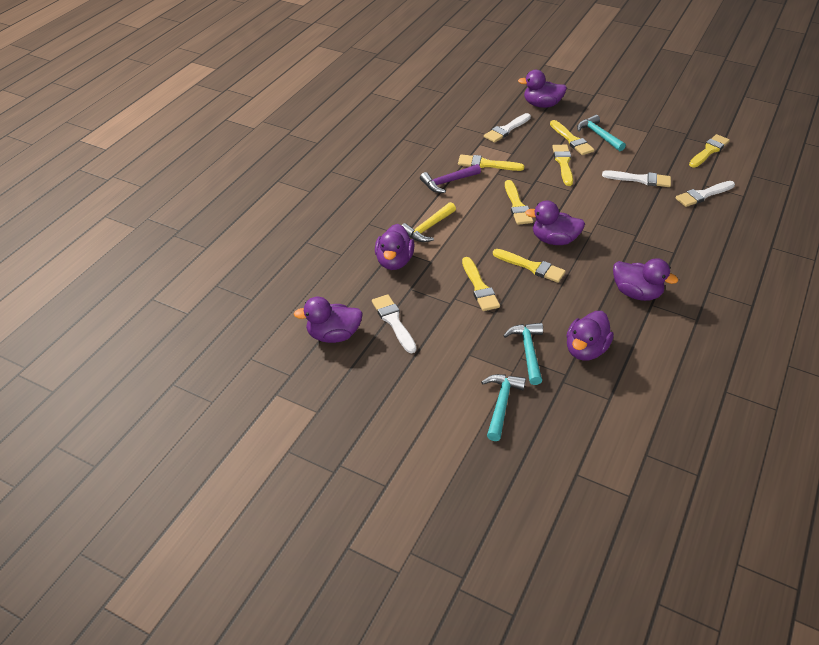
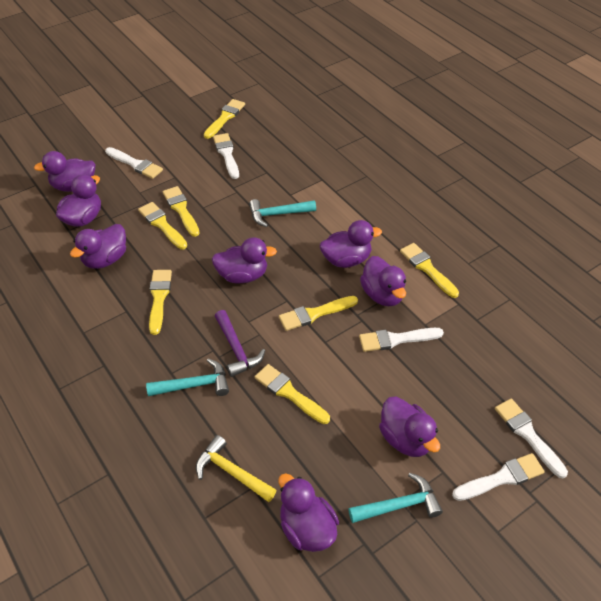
purple duck: [294,297,363,343] [375,224,415,270] [518,70,567,108] [525,201,585,245] [566,311,614,361] [613,258,678,301] = 6 -> [34,151,96,192] [56,174,101,227] [70,224,126,269] [212,237,277,283] [278,473,339,552] [320,220,382,268] [360,256,406,306] [379,396,440,457] = 8
white brush: [372,294,416,353] [484,113,531,143] [602,170,671,187] [675,181,735,207] = 4 -> [105,147,163,179] [213,133,239,179] [359,328,444,352] [452,453,545,501] [495,399,568,478] = 5

